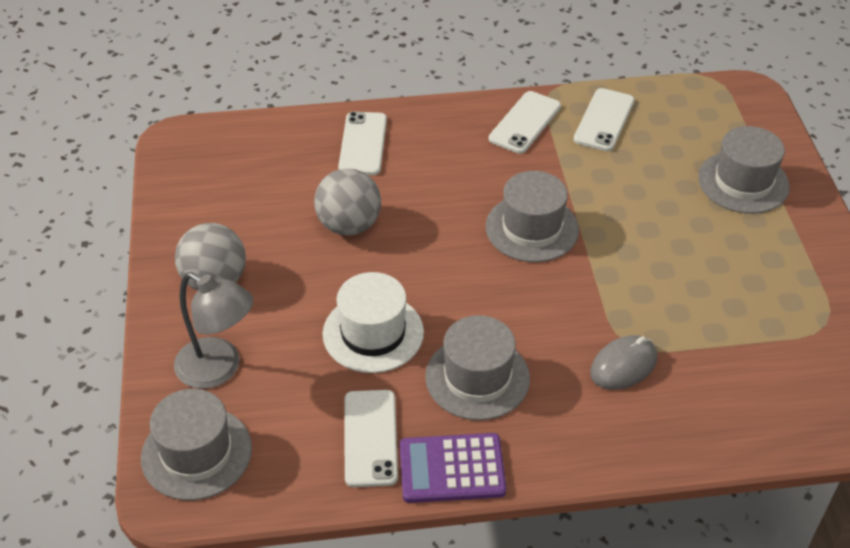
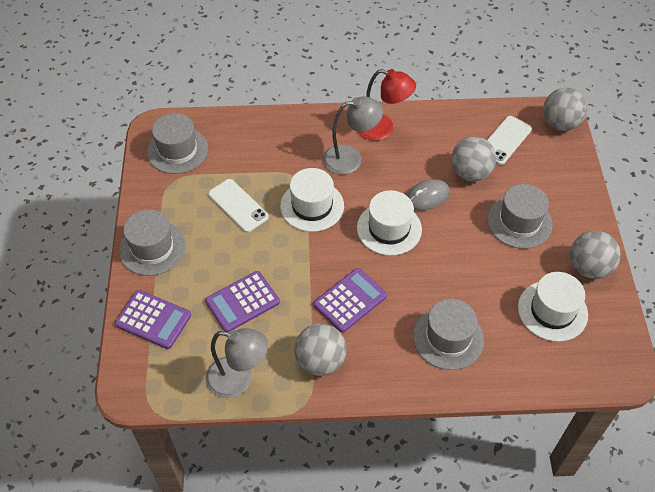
grey ball: [175,223,246,290] [314,168,381,236] = 2 -> [294,323,347,376] [451,136,496,181] [543,88,588,131] [570,231,621,279] = 4
grey lamp: [174,272,253,389] = 1 -> [206,328,268,398] [323,96,383,174] = 2
purple calculator: [400,433,507,503] = 1 -> [115,290,191,349] [205,271,280,332] [314,268,387,333] = 3
red lamp: none = 0 -> [357,69,416,141] = 1
white hat: [323,272,424,373] = 1 -> [280,168,344,232] [357,190,422,256] [518,272,588,342] = 3
white phone: [338,112,387,175] [345,390,398,487] [489,91,561,154] [573,88,634,151] = 4 -> [208,179,269,233] [487,116,532,165] = 2

